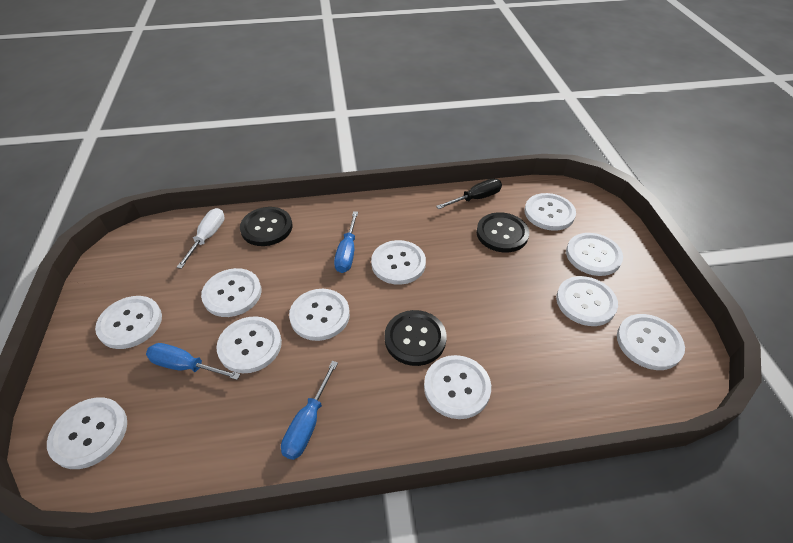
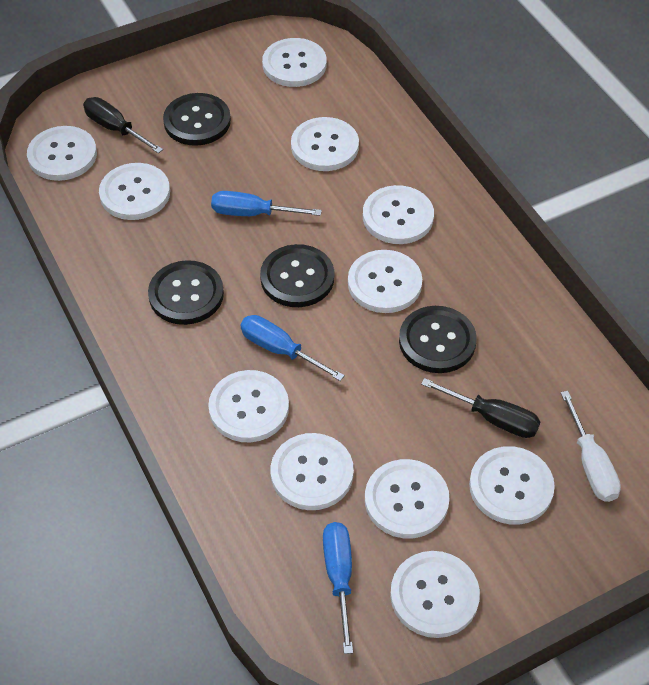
black button: [240,207,292,246] [385,310,447,366] [477,212,529,253] = 3 -> [148,260,224,325] [163,93,231,146] [260,244,334,307] [399,306,477,373] = 4
black screwdriver: [436,178,502,209] = 1 -> [83,97,163,153] [421,378,541,438] = 2

